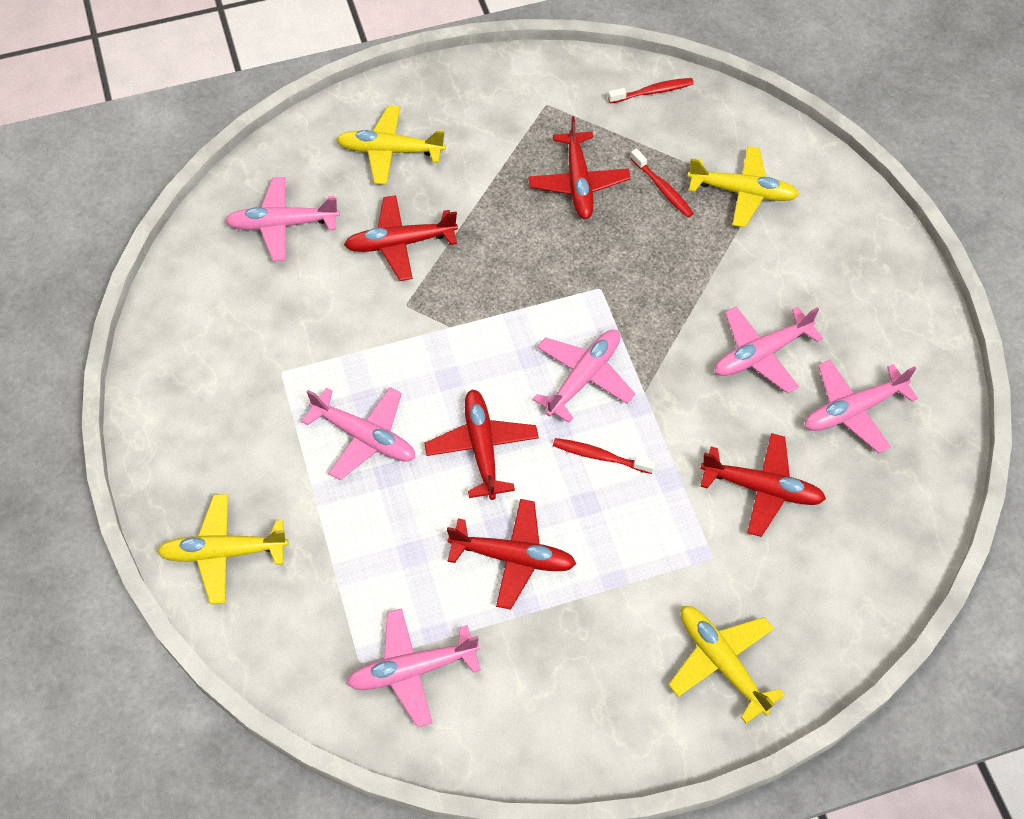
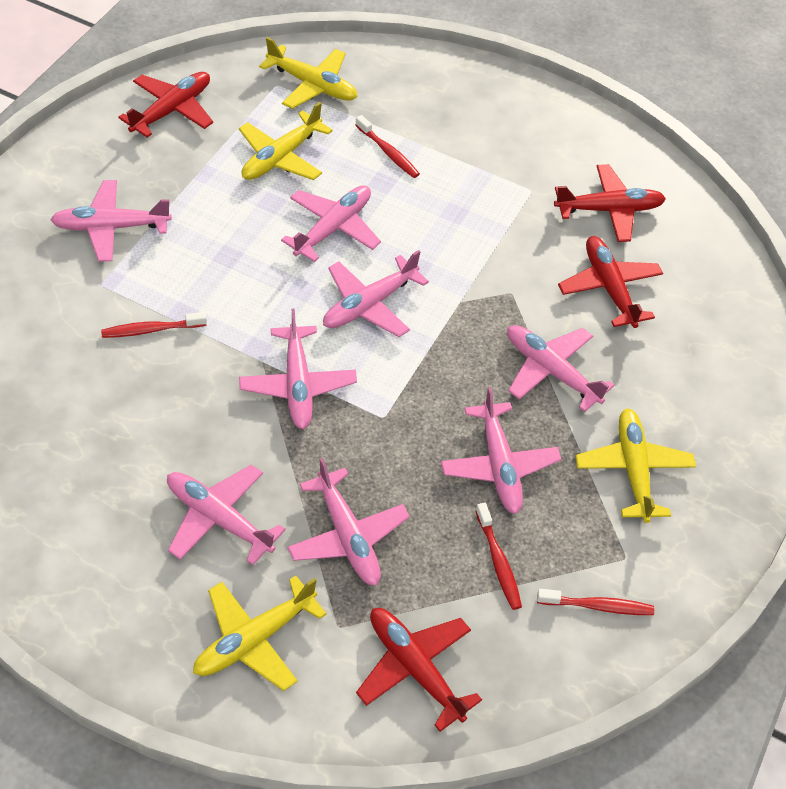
pink plane: [225,177,339,261] [301,387,415,480] [346,608,481,728] [533,329,635,423] [715,306,823,394] [805,360,918,453] = 6 -> [50,180,172,262] [167,465,286,565] [239,309,357,429] [281,185,381,262] [288,458,410,586] [323,250,429,337] [441,387,562,514] [507,325,614,412] = 8
red plane: [344,195,458,281] [425,389,539,500] [447,499,576,610] [528,116,630,219] [700,433,826,537] = 5 -> [118,72,213,138] [356,608,482,732] [554,164,666,242] [558,236,663,328] = 4
red toothbrush: [553,438,655,474] [608,78,694,104] [630,149,694,217] = 3 -> [101,312,207,338] [355,115,420,178] [476,502,522,610] [537,589,654,615] = 4

